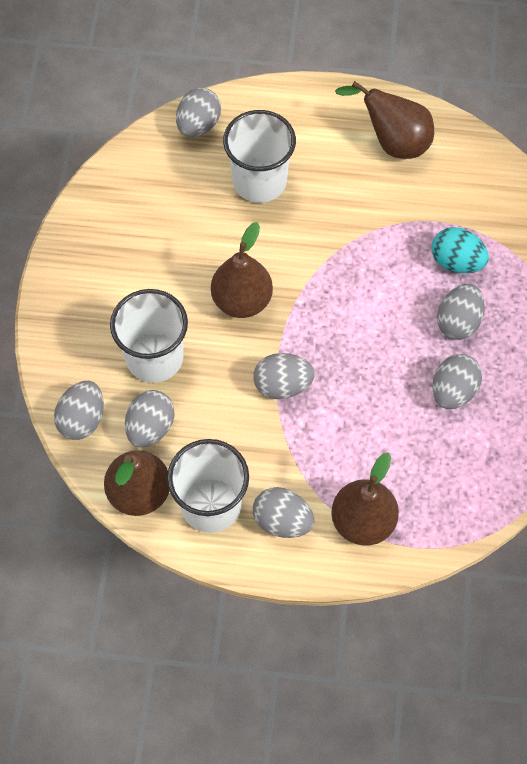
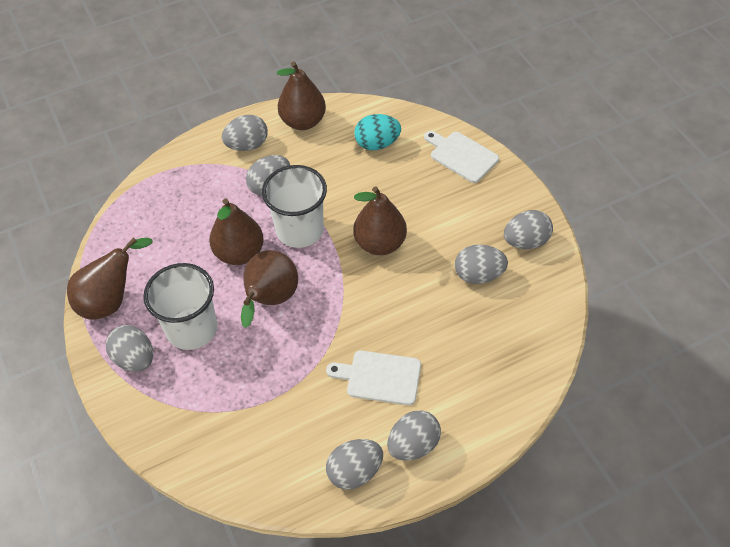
brown pear: [104,450,170,516] [211,222,273,318] [331,453,399,545] [335,81,434,159] = 4 -> [67,237,153,319] [209,198,264,265] [241,250,298,328] [277,61,326,130] [353,186,407,255] = 5
white cup: [110,289,188,383] [167,439,249,533] [223,110,296,203] = 3 -> [143,263,217,350] [262,165,327,248] = 2
white cutting board: none = 0 -> [326,350,421,405] [424,131,499,183] = 2

